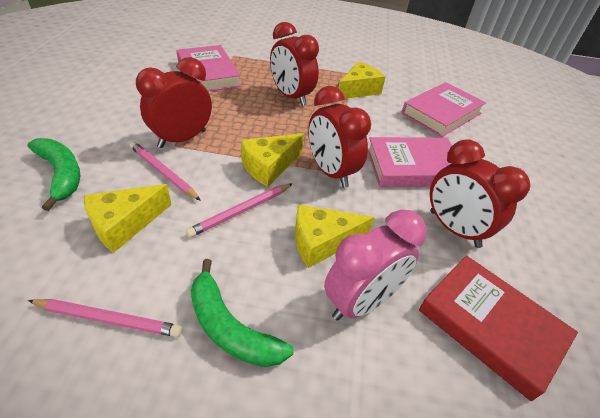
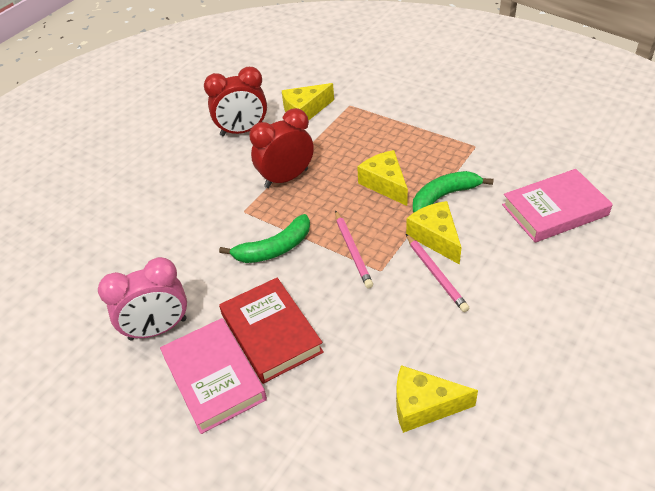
pink book: [177,45,241,92] [368,137,452,187] [401,82,486,137] = 3 -> [160,318,267,434] [502,169,612,243] = 2
pink pencil: [28,299,182,337] [130,141,201,201] [186,183,293,238] = 3 -> [335,210,373,288] [406,234,469,312] = 2
red clock: [136,57,212,148] [270,22,319,106] [308,86,371,188] [430,139,530,248] = 4 -> [204,67,267,136] [249,108,314,188] = 2

